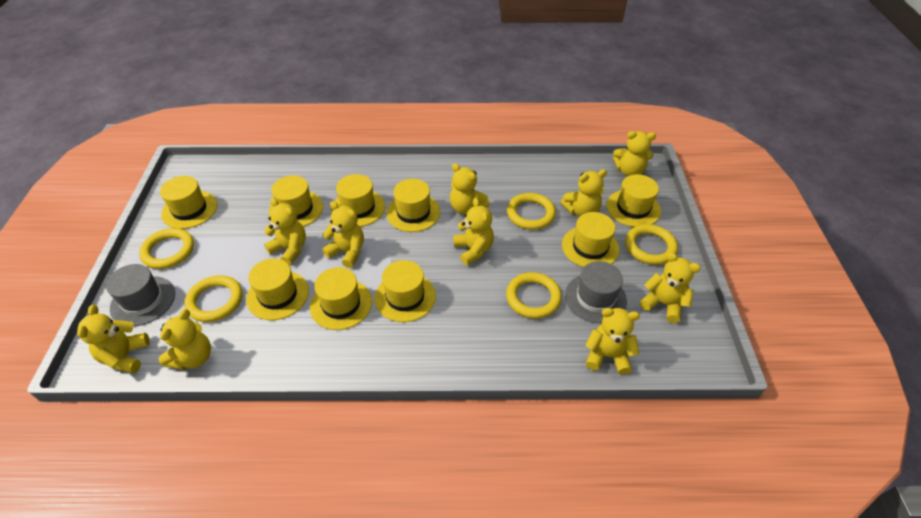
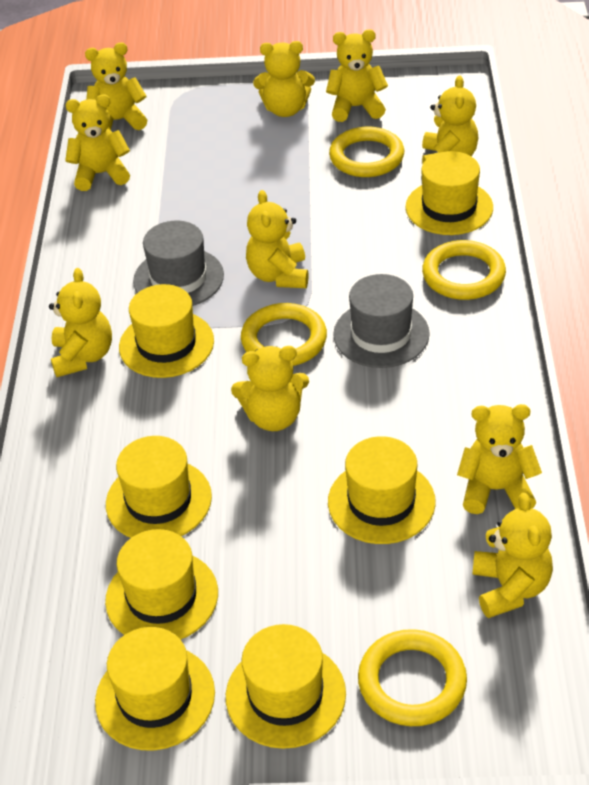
yellow hat: [160,176,217,229] [246,258,309,320] [269,175,323,227] [310,267,372,330] [331,174,385,227] [375,260,436,322] [386,179,440,232] [562,212,619,267] [607,174,661,227] = 9 -> [95,627,215,751] [105,529,218,640] [106,436,212,538] [119,284,214,378] [226,624,346,749] [328,436,436,544] [406,151,493,235] = 7
yellow ring: [139,228,194,269] [184,275,243,322] [506,272,562,319] [507,193,556,230] [625,224,678,265] = 5 -> [241,303,327,366] [329,127,404,177] [358,629,467,726] [422,240,506,300] = 4

